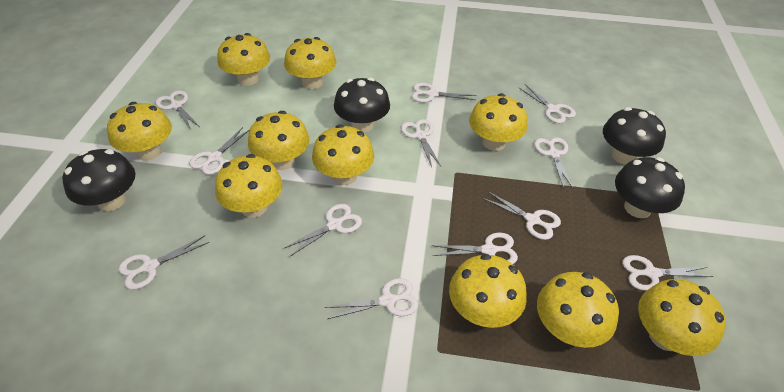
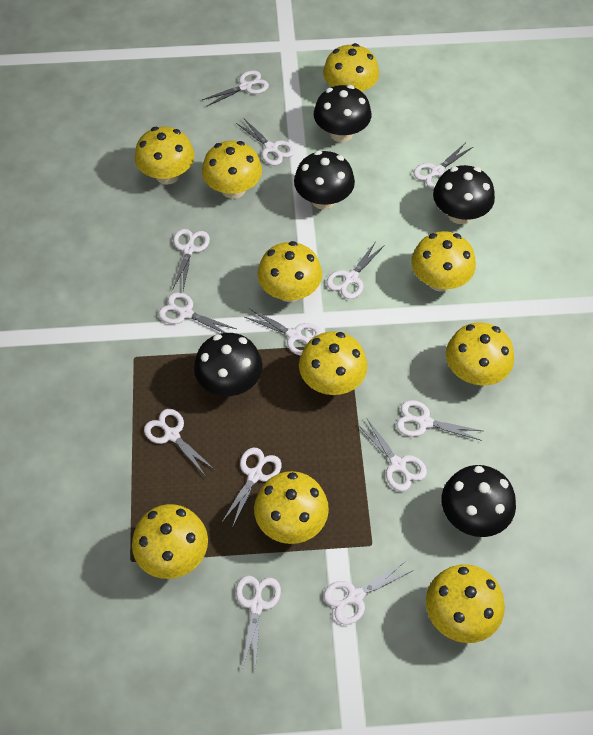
black mushroom: [62,149,136,211] [334,77,390,133] [603,107,666,165] [615,157,685,218] = 4 -> [194,333,263,396] [294,151,355,210] [314,85,371,142] [433,165,495,224] [441,465,516,537] = 5
white scissors: [118,236,209,290] [156,91,200,130] [189,127,249,175] [283,204,362,256] [325,278,418,319] [401,119,441,167] [411,83,476,102] [432,232,518,264] [482,191,561,240] [519,84,576,123] [534,138,574,189] [622,255,713,291] = 12 -> [144,409,215,477] [158,292,236,333] [172,229,210,290] [202,70,269,107] [221,448,282,528] [236,119,295,166] [236,576,281,670] [245,308,322,356] [324,560,414,625] [326,242,385,299] [357,419,427,491] [396,400,482,441] [414,143,474,189] = 13

